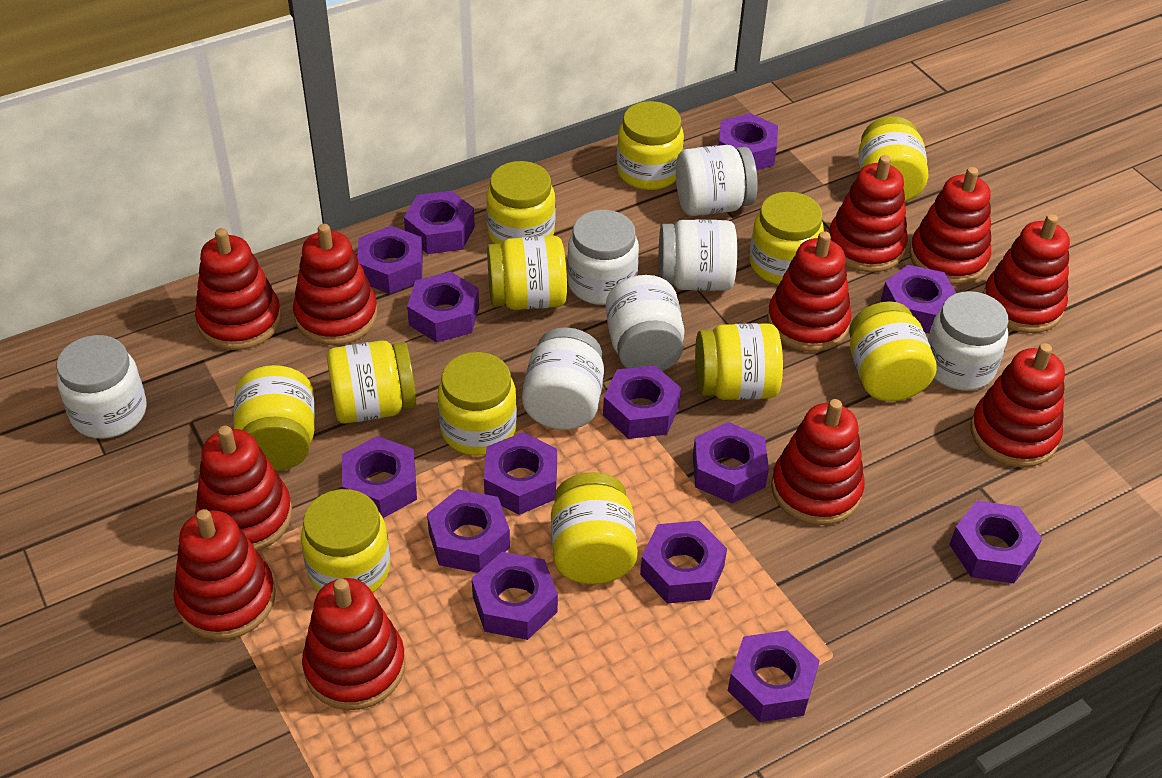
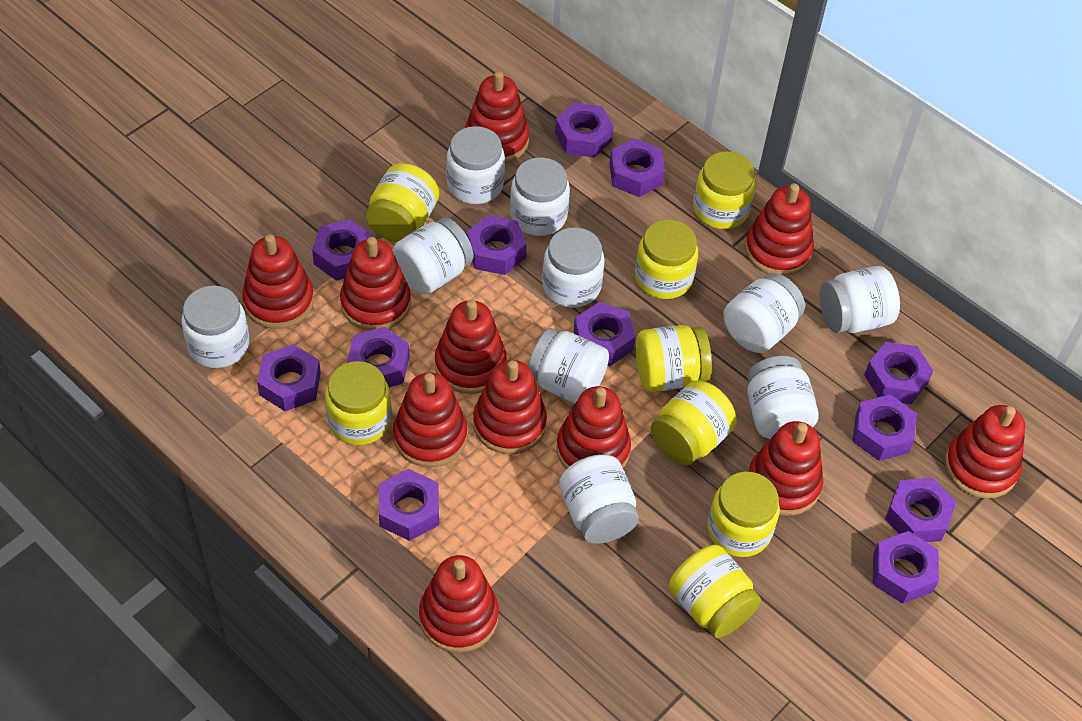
purple nut: [342,436,417,518] [357,225,423,294] [404,191,475,254] [407,272,479,342] [427,489,510,573] [472,552,558,640] [484,432,557,515] [603,365,681,439] [640,521,727,604] [693,422,769,503] [718,113,778,170] [728,630,820,722] [881,265,956,334] [949,501,1042,583] = 14 -> [257,344,321,411] [312,219,372,281] [347,327,410,387] [379,469,439,541] [467,215,527,275] [555,103,614,158] [573,302,635,366] [609,138,665,197] [852,395,917,461] [864,342,933,405] [873,531,939,604] [885,478,956,542] = 12
white jar: [57,335,146,439] [522,327,604,430] [567,210,639,305] [605,275,685,371] [658,219,737,291] [676,145,758,216] [928,291,1009,391] = 7 -> [181,285,250,368] [393,218,473,295] [446,126,505,204] [510,157,570,236] [528,328,609,403] [542,227,605,308] [559,454,639,544] [723,273,805,353] [747,356,819,439] [820,266,900,333] = 10
yellow jar: [233,365,315,471] [301,489,390,593] [327,340,416,424] [438,352,517,456] [486,161,556,245] [487,236,567,310] [551,472,638,584] [617,101,684,190] [695,323,783,400] [749,192,824,285] [849,301,937,401] [858,116,928,202] = 12 -> [325,361,392,445] [366,163,439,242] [635,219,698,299] [636,325,712,392] [651,380,737,465] [669,545,761,638] [693,151,756,229] [708,471,780,557] = 8

